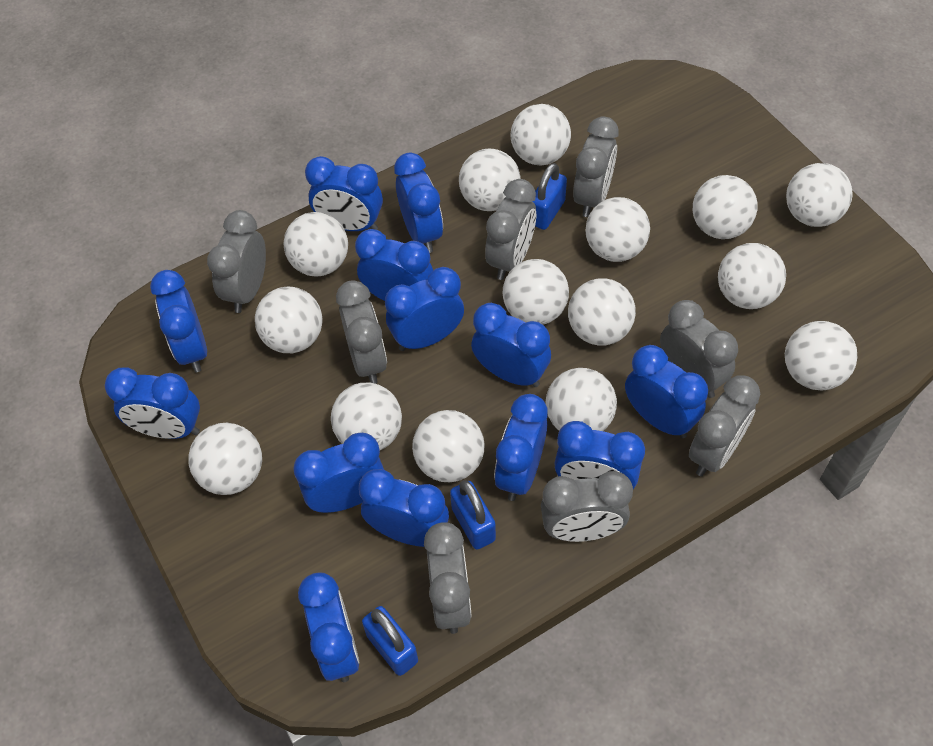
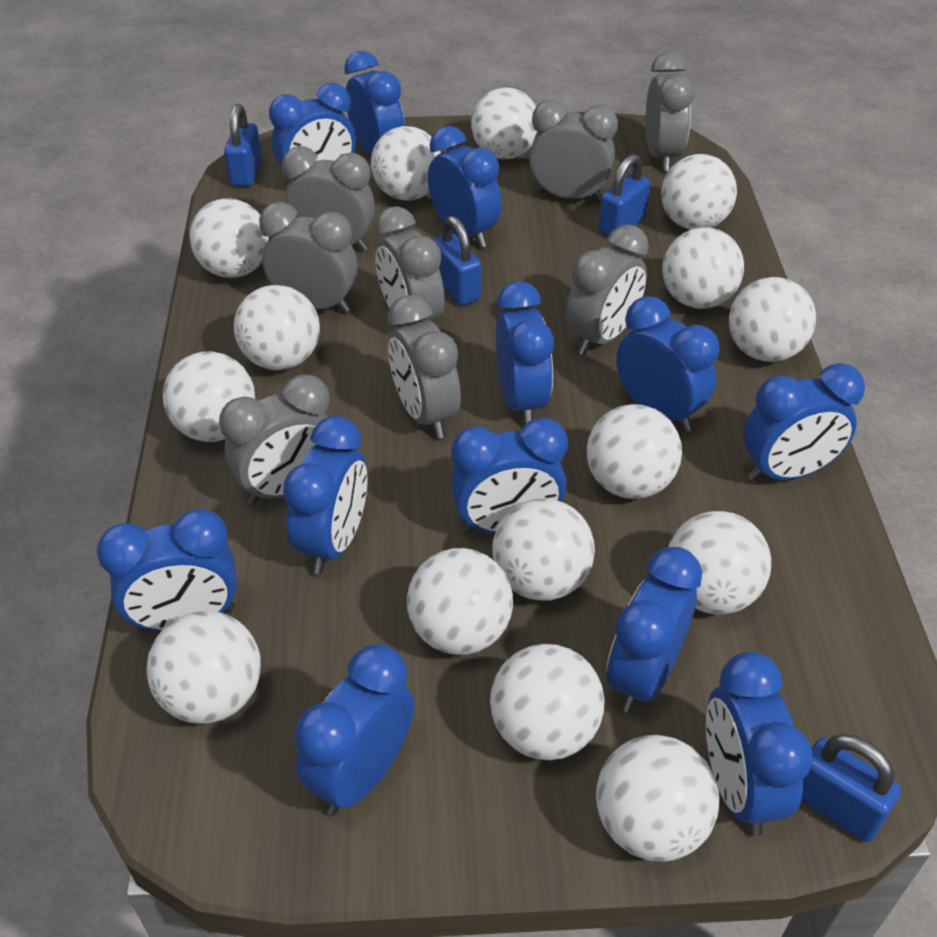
blue clock: [105,367,200,439] [150,270,207,372] [293,433,384,513] [298,572,360,682] [305,156,383,231] [355,229,433,301] [359,469,449,547] [385,267,464,351] [394,153,443,253] [471,303,551,387] [494,394,548,501] [554,421,645,489] [625,345,708,438] = 13 -> [96,509,237,631] [269,83,356,188] [283,416,368,574] [295,645,414,815] [344,51,405,155] [428,126,502,248] [450,417,568,534] [496,281,554,425] [606,547,702,713] [616,296,719,432] [706,652,812,836] [743,363,865,482] = 12
blue padlock: [362,606,418,676] [450,480,496,549] [532,163,567,230] = 3 -> [224,104,262,187] [433,216,482,305] [599,154,650,236] [801,734,901,842] = 4

